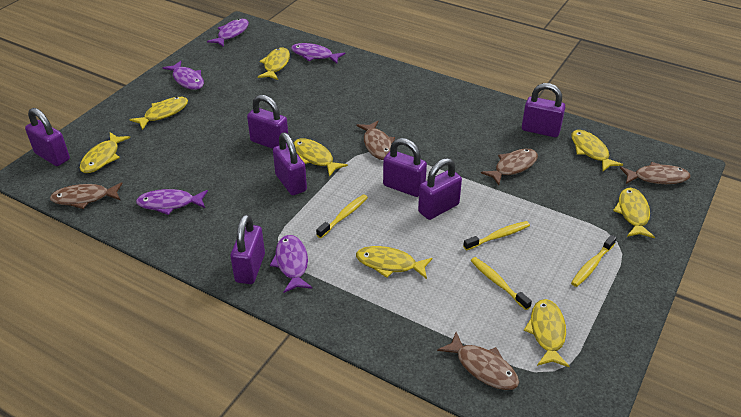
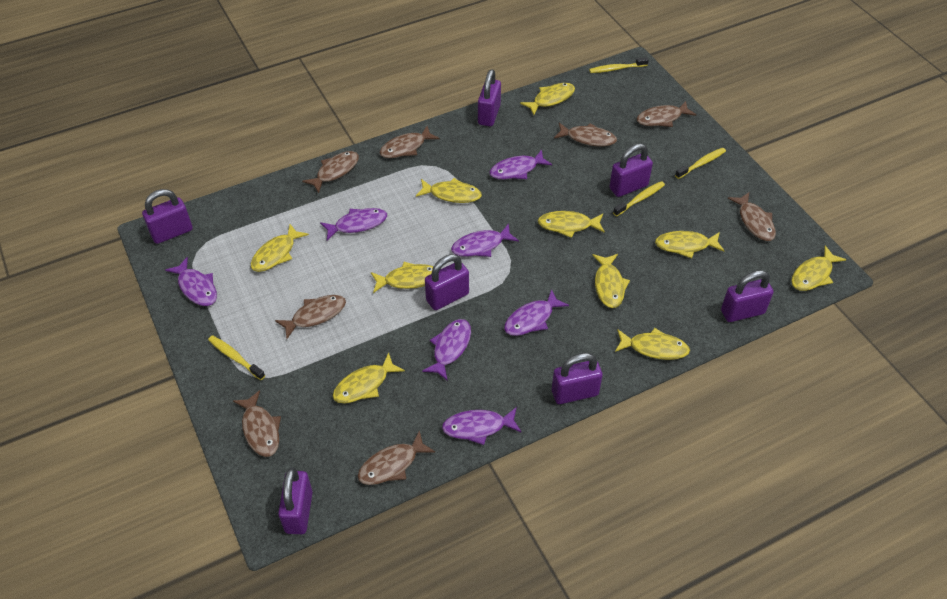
brown fish: [50,182,122,209] [356,121,395,160] [437,332,519,390] [481,149,538,185] [620,162,690,184] = 5 -> [233,390,281,457] [275,295,346,339] [302,151,359,193] [358,430,435,485] [379,126,440,158] [554,123,617,146] [636,101,696,127] [728,192,776,241] = 8
purple fish: [136,189,208,215] [163,61,204,90] [207,19,249,47] [270,235,313,293] [291,43,345,64] = 5 -> [165,257,217,306] [320,208,387,240] [422,319,471,381] [442,407,521,445] [451,223,519,257] [490,150,552,179] [504,289,569,336] = 7
yellow fish: [80,133,130,173] [129,97,188,130] [258,47,290,80] [294,139,348,177] [356,246,432,279] [524,299,570,367] [571,130,623,171] [613,188,655,238] = 8 -> [251,224,309,272] [333,353,405,403] [371,262,434,293] [416,178,482,203] [520,83,575,115] [538,211,605,238] [593,254,630,308] [615,328,690,360] [655,231,724,258] [791,246,846,291] = 10

